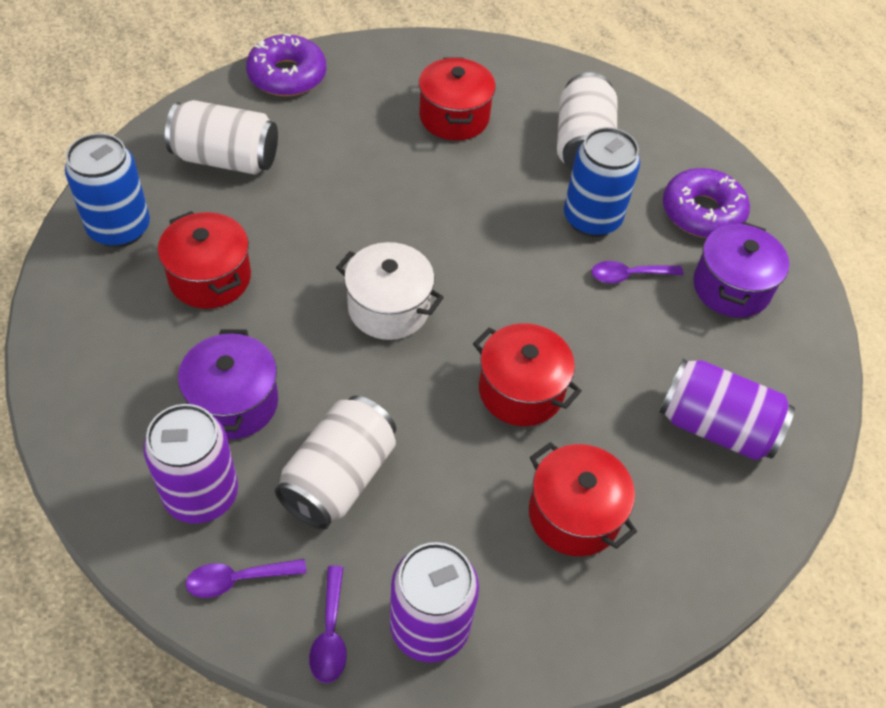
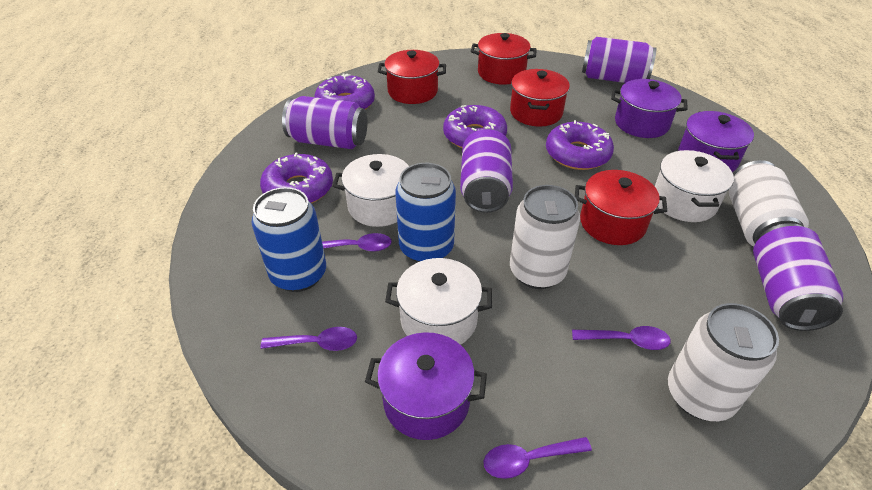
purple can: [143,404,238,524] [390,542,479,663] [659,359,795,460] = 3 -> [282,96,368,149] [460,129,513,213] [582,37,657,83] [753,223,843,331] = 4
purple donut: [246,33,326,96] [663,168,750,238] = 2 -> [260,153,333,204] [315,73,375,110] [443,105,507,148] [546,120,614,170] = 4
purple pot: [178,329,278,439] [693,222,789,318] = 2 -> [365,332,487,440] [611,79,688,138] [678,111,754,172] = 3
purple spoon: [185,559,307,598] [309,565,347,683] [592,261,684,283] = 3 -> [261,327,357,351] [322,233,392,252] [484,437,592,479] [572,326,671,350] = 4
white pot: [336,242,444,340] = 1 -> [333,154,409,227] [385,258,492,345] [655,150,734,222] = 3

